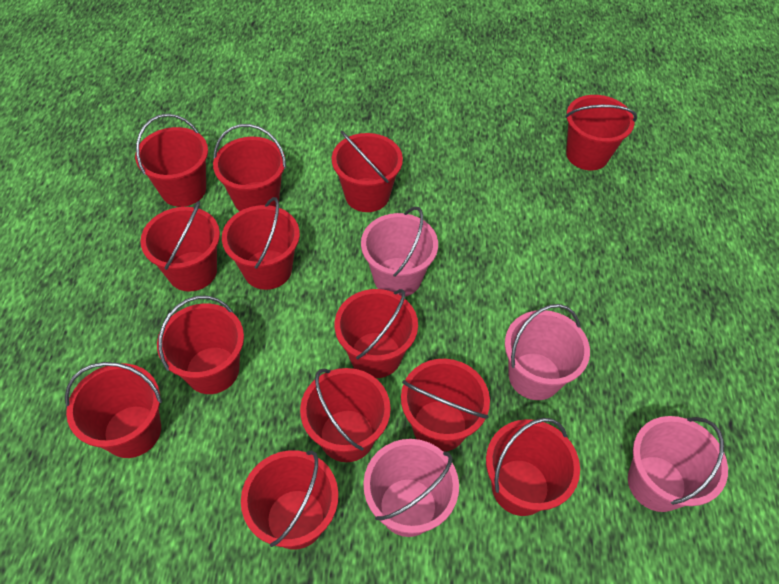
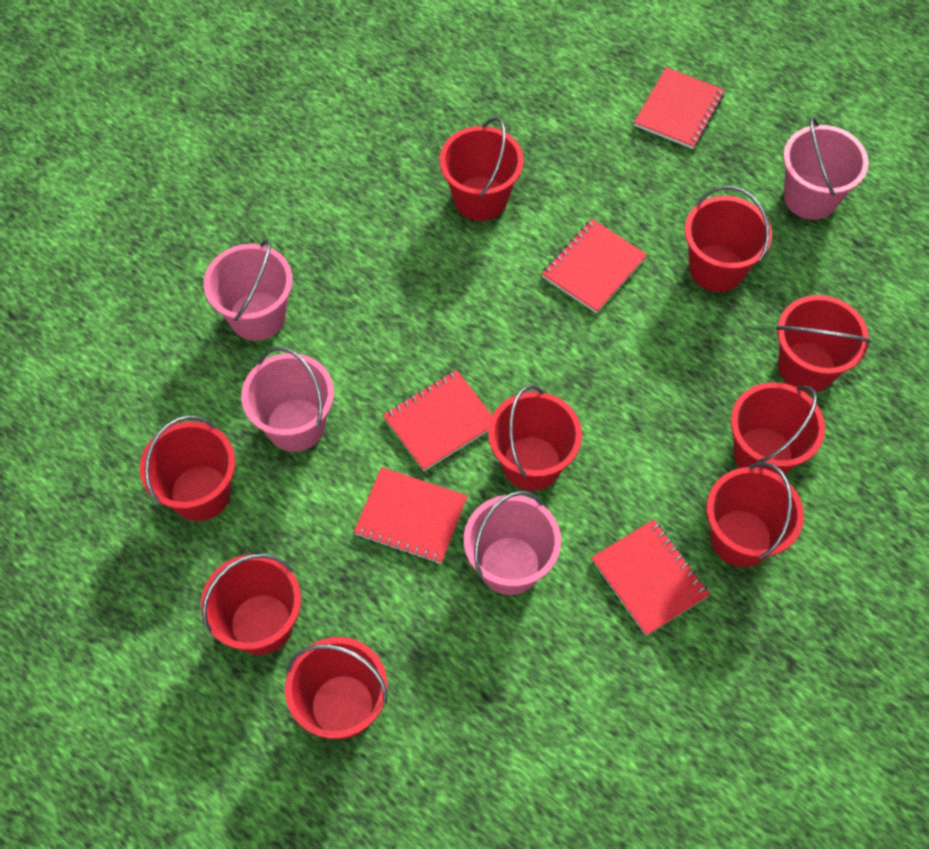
red bucket: [65,362,162,458] [135,114,208,207] [140,201,220,292] [157,296,244,394] [213,124,286,212] [222,197,300,290] [241,450,338,549] [300,368,391,462] [332,131,403,212] [335,289,418,378] [401,359,490,452] [486,418,580,516] [565,95,637,170] = 13 -> [140,415,235,521] [201,554,301,655] [285,637,388,739] [439,118,524,221] [488,385,582,491] [685,186,772,292] [707,462,804,567] [731,382,825,475] [776,295,871,393] = 9
red notebook: none = 0 -> [354,467,467,564] [383,370,492,471] [542,219,647,313] [591,519,710,636] [634,67,725,149] = 5

